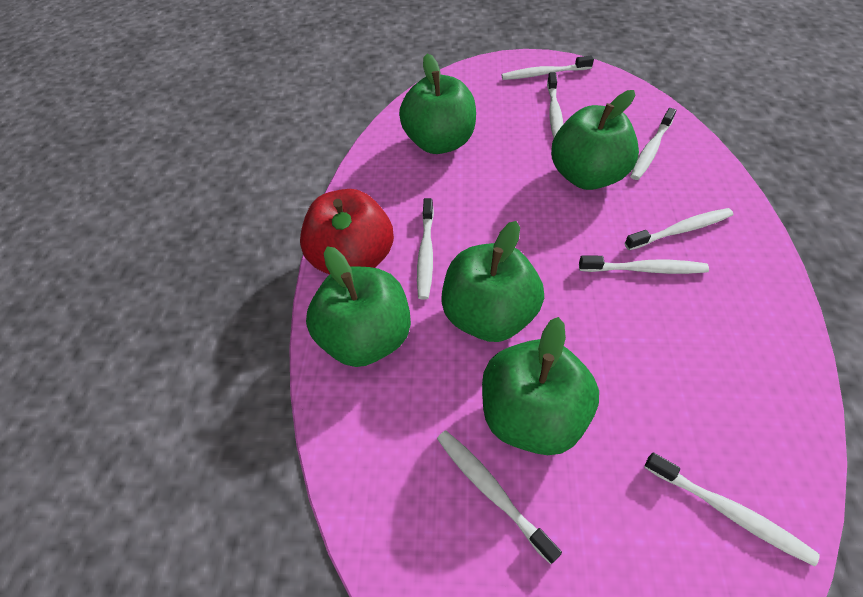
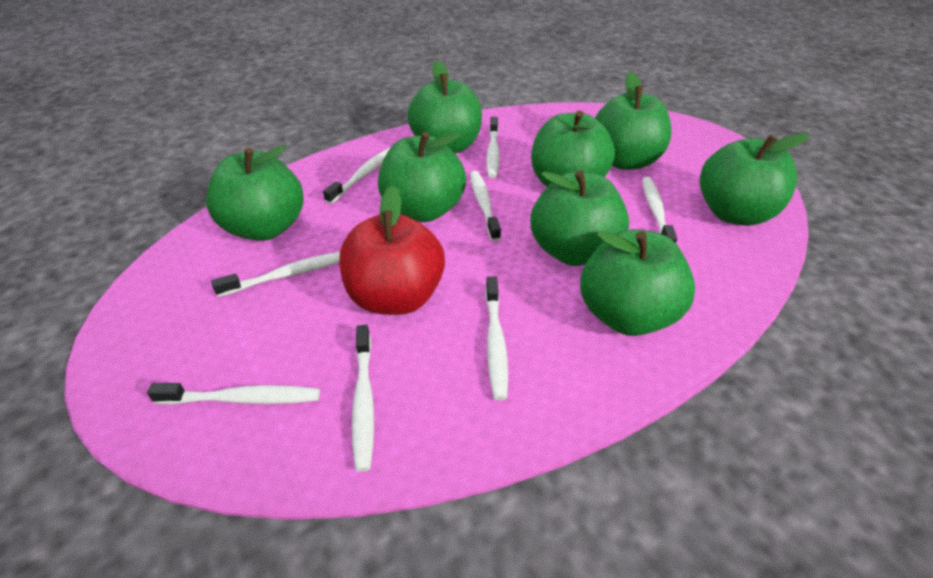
green apple: [306,247,411,367] [399,54,476,154] [441,221,544,342] [482,317,599,455] [551,90,639,190] = 5 -> [206,145,304,241] [378,132,466,222] [408,60,482,154] [531,110,615,187] [531,170,629,266] [580,229,695,336] [595,72,671,170] [700,133,809,226] = 8

